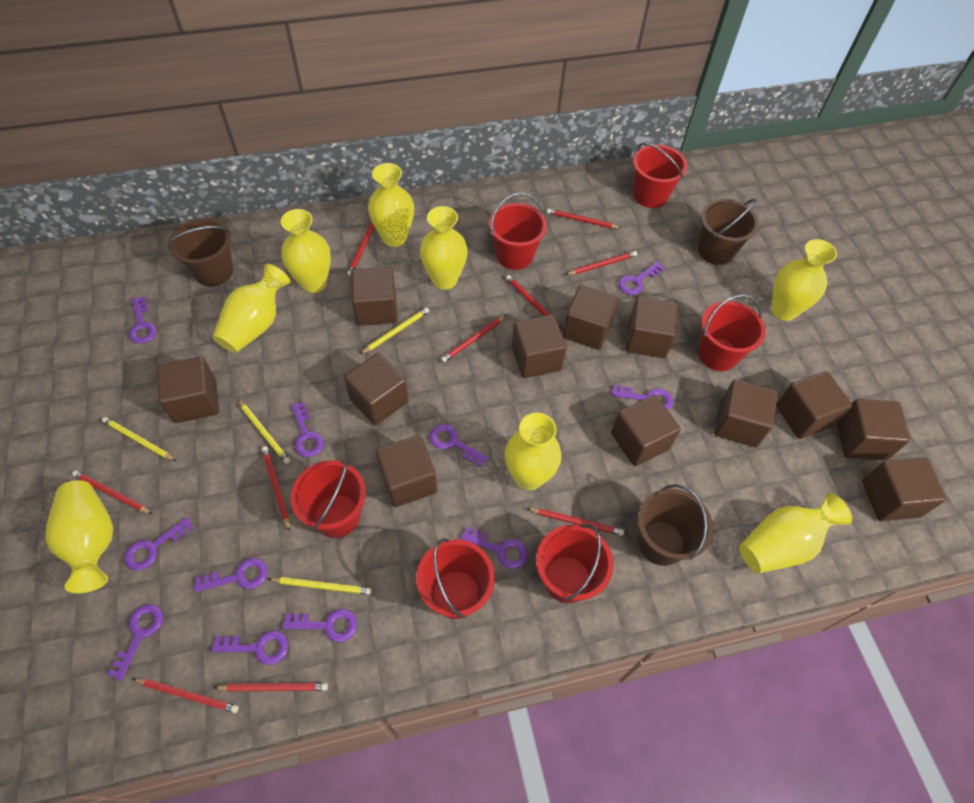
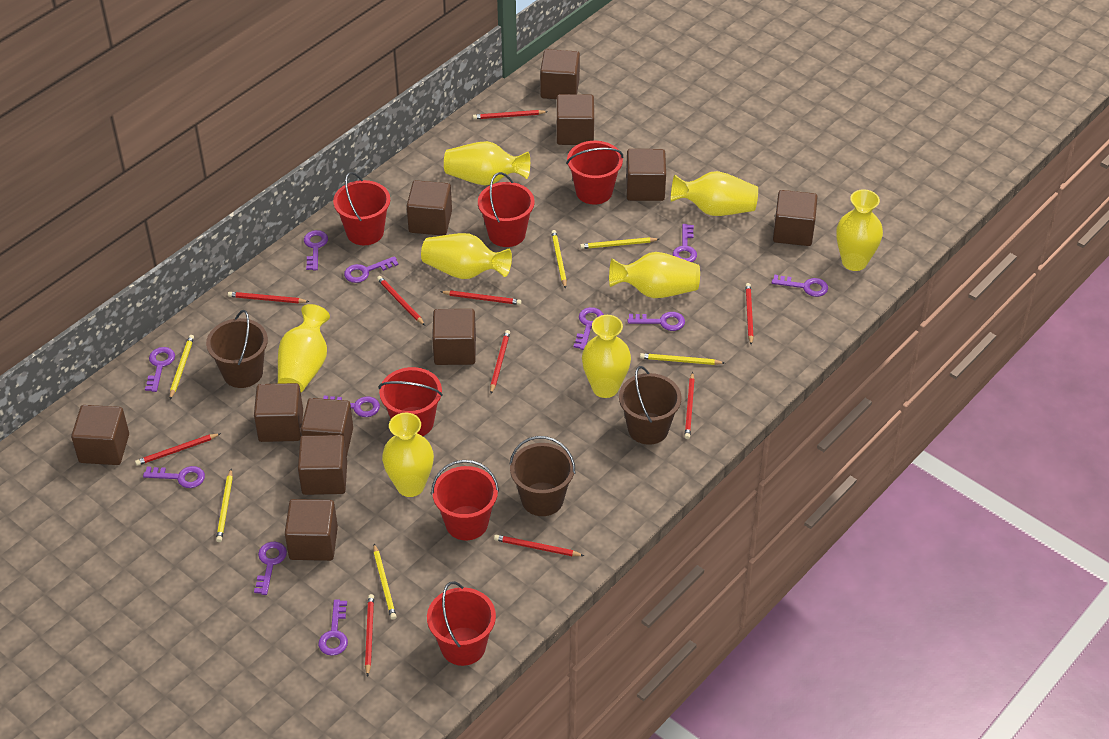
brown cube: [157,356,219,423] [344,353,409,425] [351,267,398,326] [376,435,437,507] [512,315,567,378] [562,285,619,350] [611,395,681,466] [626,296,678,358] [714,379,778,447] [776,371,853,439] [837,399,910,461] [862,457,946,521] = 12 -> [71,405,129,465] [254,383,303,442] [285,499,338,561] [298,435,347,495] [301,398,353,455] [407,180,452,236] [432,309,476,365] [540,49,580,99] [557,94,594,145] [626,149,666,201] [773,190,818,246] = 11
yellow pencil: [102,417,176,461] [238,400,290,464] [269,577,372,595] [360,307,429,354] = 4 -> [170,335,194,399] [216,468,233,542] [374,544,397,620] [551,230,567,289] [580,237,659,249] [640,353,724,365] = 6

